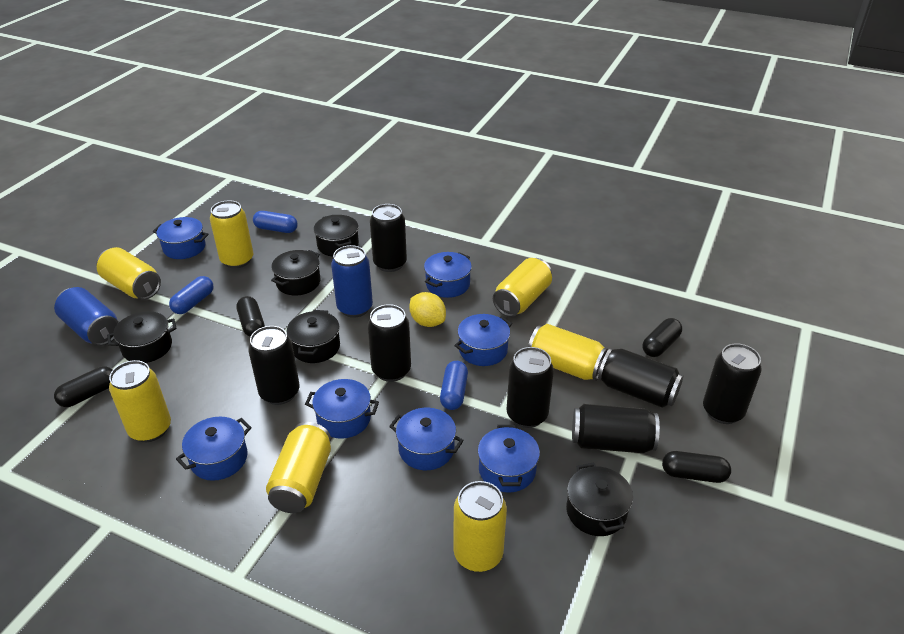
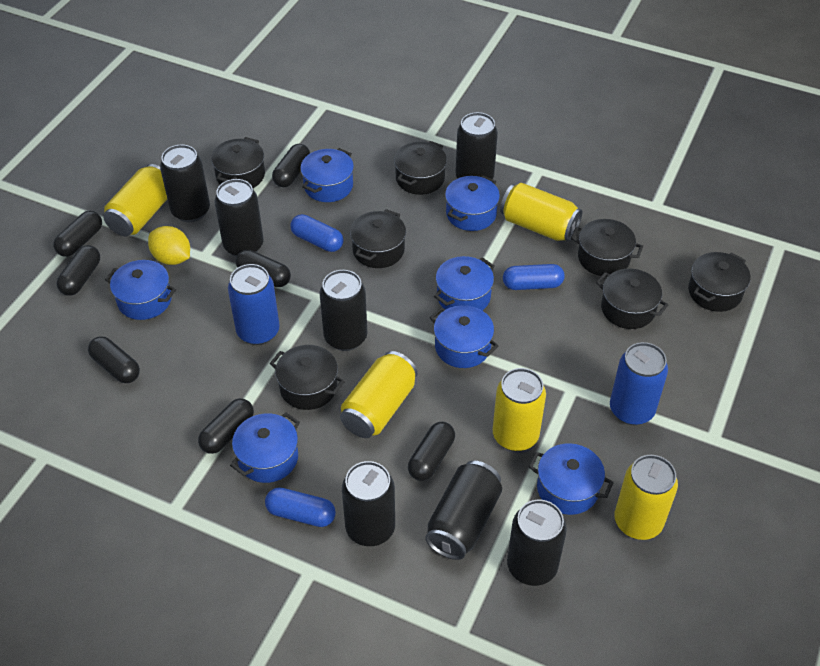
black capsule: [54,366,112,407] [237,296,265,337] [642,318,682,357] [662,451,731,483] = 4 -> [53,211,102,257] [57,245,100,296] [88,336,140,383] [198,398,254,454] [236,250,291,287] [272,144,310,187] [408,422,455,481] = 7
black pot: [107,311,177,363] [271,250,320,296] [287,310,340,363] [314,215,359,257] [566,462,633,536] = 5 -> [211,137,265,188] [270,345,345,410] [350,209,406,268] [394,141,447,195] [571,219,643,276] [596,268,668,329] [688,252,751,312] = 7
yellow can: [96,247,161,300] [109,360,171,442] [210,200,253,268] [266,422,331,513] [454,481,507,572] [493,258,552,317] [528,324,608,381] = 7 -> [103,164,167,236] [340,351,418,438] [493,368,546,451] [500,183,582,242] [614,455,678,540] = 5

